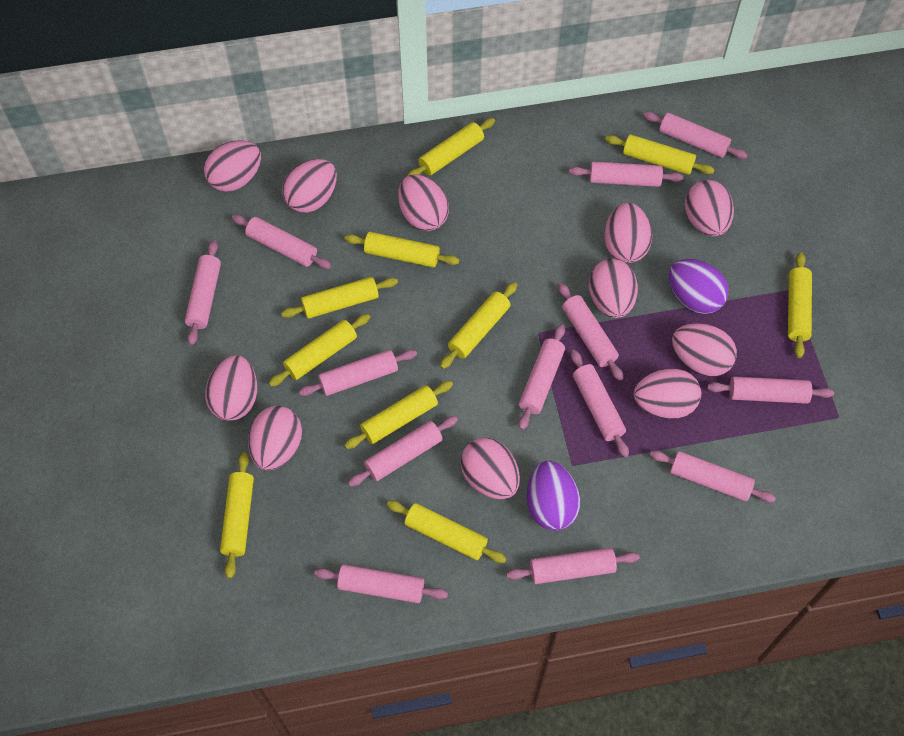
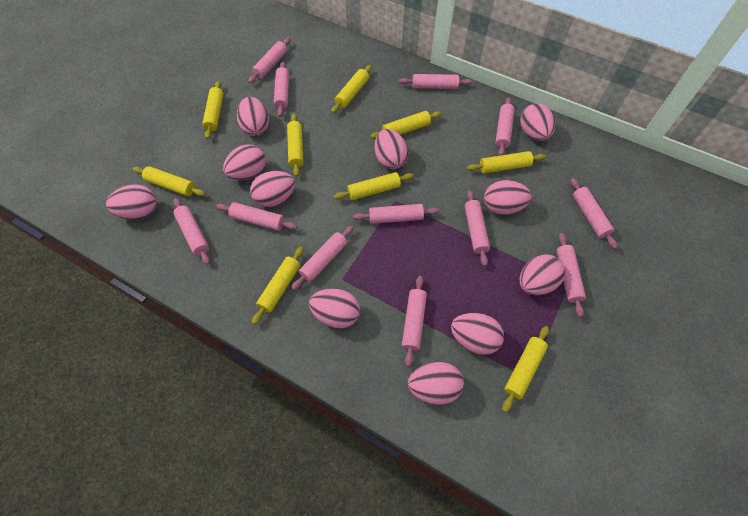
pink rolling pin: [185,240,221,345] [232,215,331,269] [298,350,417,396] [314,564,448,603] [348,416,458,487] [506,548,640,584] [518,324,565,430] [558,283,623,381] [569,161,683,187] [570,350,629,457] [643,111,748,159] [650,450,776,503] [707,376,834,404] = 13 -> [173,198,210,265] [216,202,297,231] [248,38,291,83] [274,62,289,117] [291,225,354,290] [353,204,439,224] [399,74,472,89] [402,276,427,367] [464,190,490,266] [495,97,515,156] [556,233,586,317] [570,178,617,249] = 12
purple egg: [527,461,580,531] [669,259,729,314] = 2 -> none = 0
yellow rolling pin: [220,452,254,579] [269,314,370,387] [281,277,398,319] [344,381,453,449] [345,232,460,268] [387,501,507,563] [407,118,495,176] [440,282,518,369] [605,134,715,175] [788,252,812,358] = 10 -> [133,166,205,196] [202,81,224,139] [252,247,304,325] [287,114,304,177] [331,65,372,113] [334,172,414,200] [371,111,442,139] [467,151,546,173] [502,326,549,412] = 9

